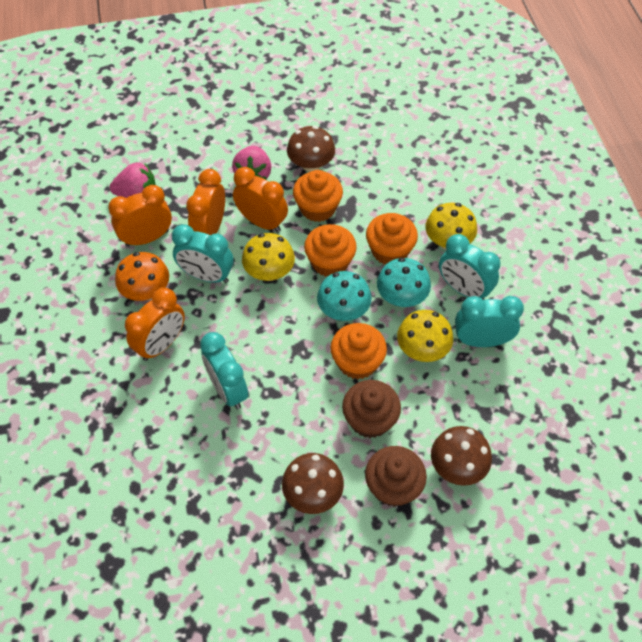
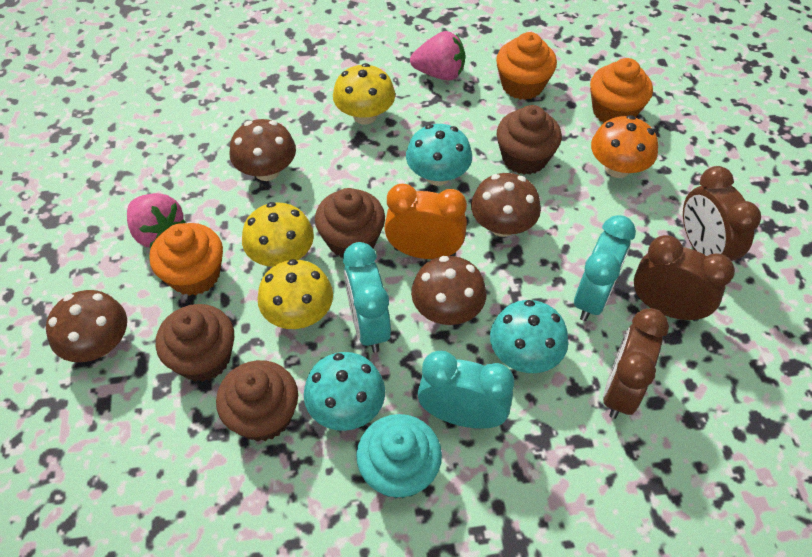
brown clock: none = 0 -> [603,308,669,419] [634,235,735,321] [683,166,761,261] = 3
brown cupcake: [342,380,401,438] [365,446,427,507] = 2 -> [156,304,234,382] [216,360,298,441] [315,188,385,258] [497,105,562,175] = 4
brown mushroom: [282,453,344,514] [287,126,335,172] [431,426,492,486] = 3 -> [46,290,127,362] [230,119,296,181] [411,256,486,325] [471,173,541,237] = 4
orange clock: [108,185,172,247] [125,288,185,361] [186,169,225,235] [233,167,288,232] = 4 -> [384,184,467,259] = 1
orange cupcake: [293,170,343,222] [304,224,357,277] [331,323,387,379] [366,213,418,264] = 4 -> [149,223,223,296] [496,32,557,100] [590,58,653,123] = 3
turquoise clock: [172,224,234,283] [200,332,248,409] [439,234,500,300] [455,296,524,347] = 4 -> [343,242,391,353] [417,351,514,429] [574,215,636,321] = 3
turquoise cupcake: none = 0 -> [356,414,442,499] = 1
turquoise mushroom: [317,271,372,321] [377,258,431,307] = 2 -> [304,352,385,431] [406,124,472,186] [490,300,568,373] = 3

